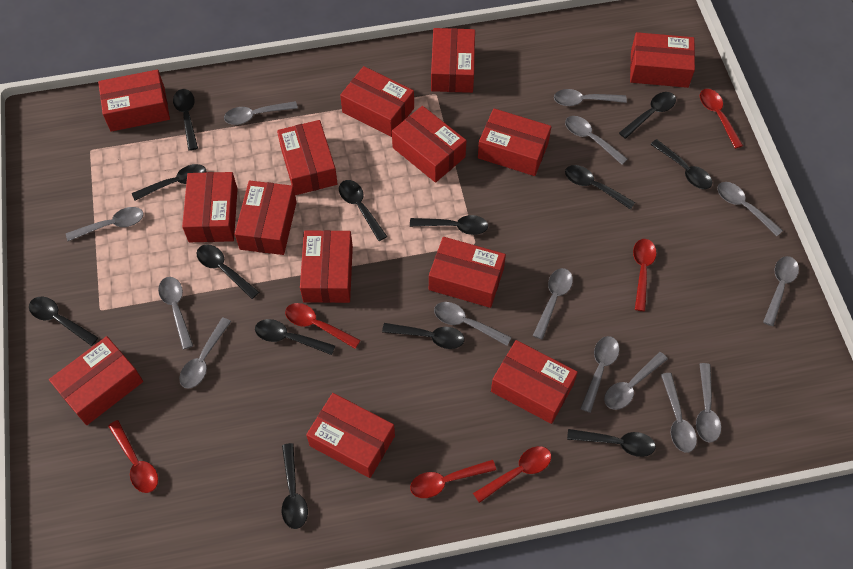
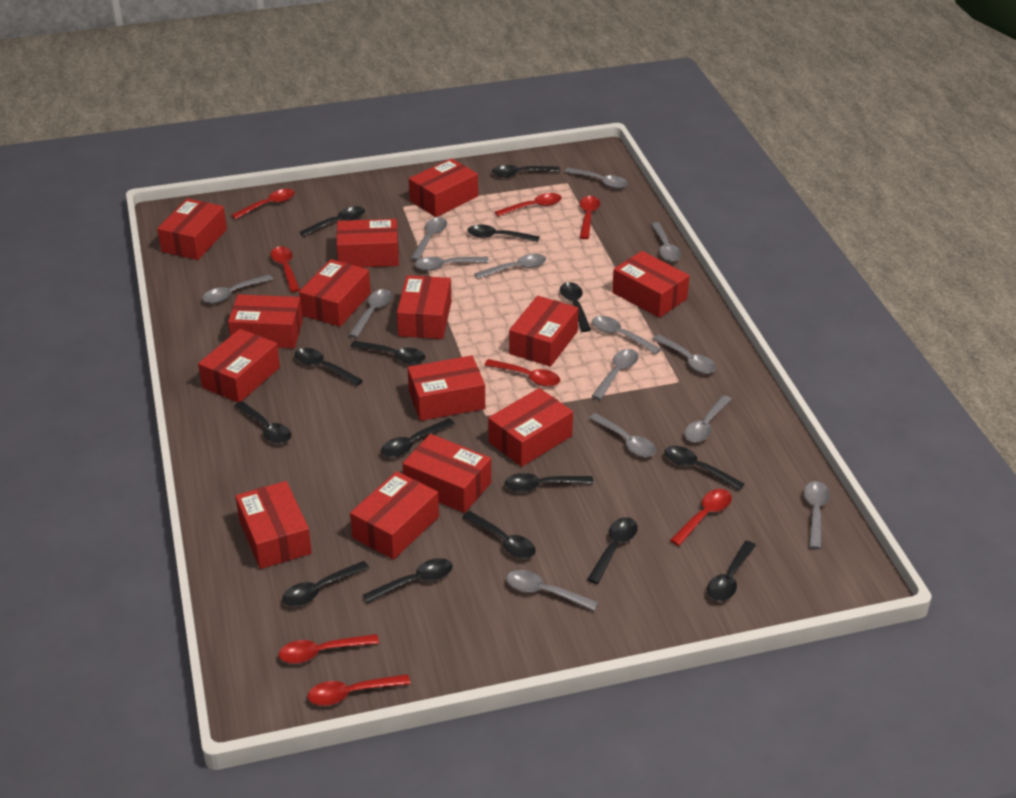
black spoon: [29,297,98,346] [132,164,206,201] [173,89,198,151] [196,244,259,299] [255,319,335,355] [282,443,308,529] [339,180,387,241] [382,323,465,349] [410,215,488,235] [565,165,635,210] [567,429,656,457] [619,92,676,139] [650,139,712,189] = 13 -> [234,401,291,444] [282,561,369,606] [295,348,363,386] [300,206,365,237] [350,341,425,364] [363,558,453,603] [381,418,455,457] [462,511,536,559] [467,225,540,242] [492,165,560,177] [505,473,594,492] [560,282,591,332] [587,517,638,584] [664,446,744,490] [707,541,756,601] = 15
red spoon: [108,420,158,493] [285,303,361,349] [410,460,496,498] [473,446,551,503] [633,239,656,311] [700,89,743,149] = 6 -> [231,189,295,220] [271,246,300,292] [279,634,379,664] [308,674,410,706] [484,359,560,387] [495,193,562,217] [580,196,600,239] [670,489,732,546] = 8

